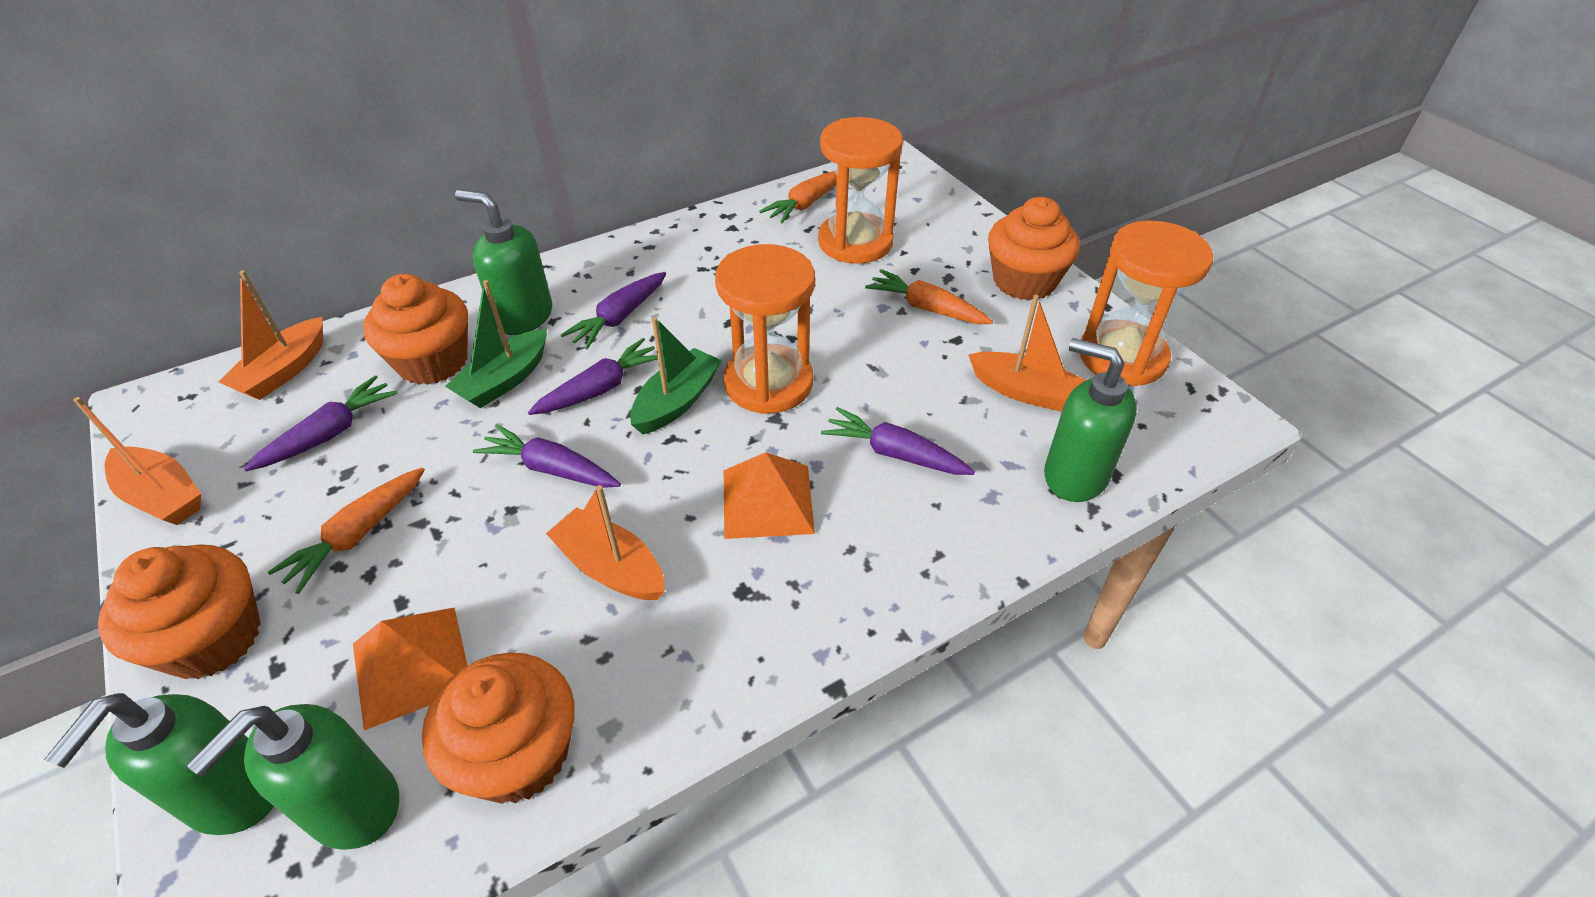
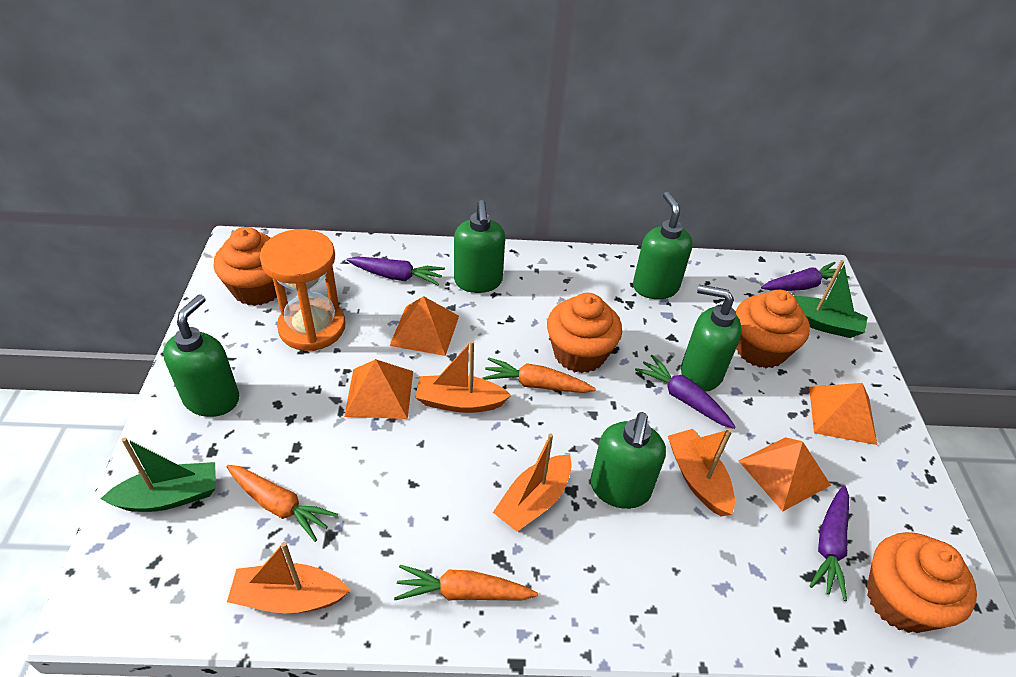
green soap dispenser: [44,693,274,835] [187,704,399,850] [455,190,552,335] [1044,338,1137,502] = 4 -> [163,294,239,417] [454,200,505,293] [591,412,666,509] [633,192,693,299] [681,285,742,392] = 5
orange hourglass: [715,244,815,414] [818,117,903,264] [1080,220,1213,386] = 3 -> [260,229,346,351] = 1
orange pyramid: [353,608,468,730] [724,452,815,539] = 2 -> [344,359,413,419] [389,296,459,356] [738,437,831,512] [809,383,877,445] = 4
purple carrot: [244,375,398,471] [473,424,621,488] [528,338,658,415] [561,272,666,350] [821,407,975,475] = 5 -> [346,257,445,285] [635,355,736,429] [761,262,850,291] [810,485,849,601] = 4

